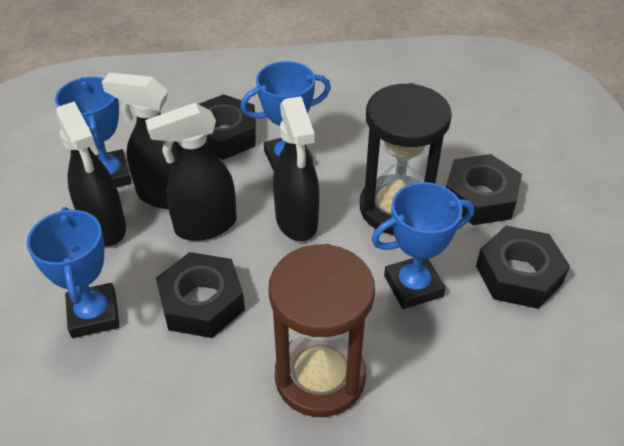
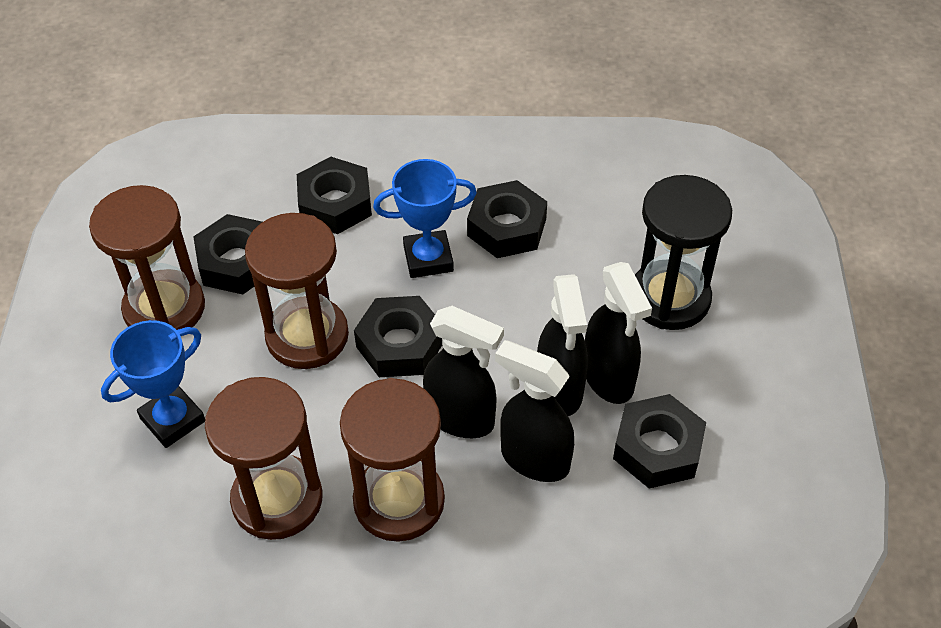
black nut: [156,252,245,338] [199,94,256,160] [446,154,522,225] [476,226,570,309] = 4 -> [193,214,262,294] [297,157,372,234] [354,296,442,377] [467,180,547,258] [613,394,706,489] = 5
blue trophy: [26,207,120,338] [55,77,132,188] [240,61,331,171] [371,182,474,309] = 4 -> [101,320,205,448] [373,159,477,278] = 2
brown hourglass: [269,244,375,417] = 1 -> [89,185,205,330] [205,377,322,540] [245,213,349,369] [340,378,445,542] = 4

